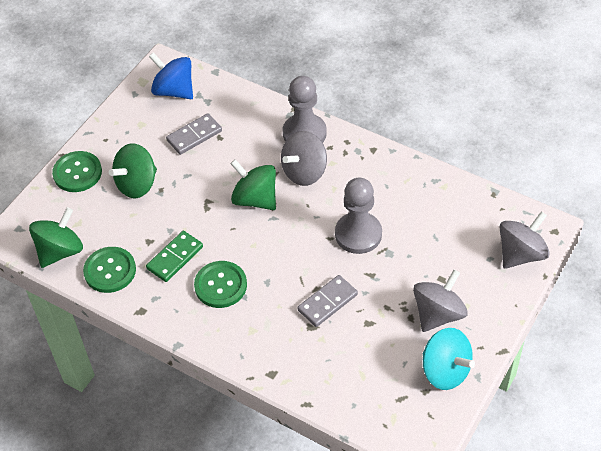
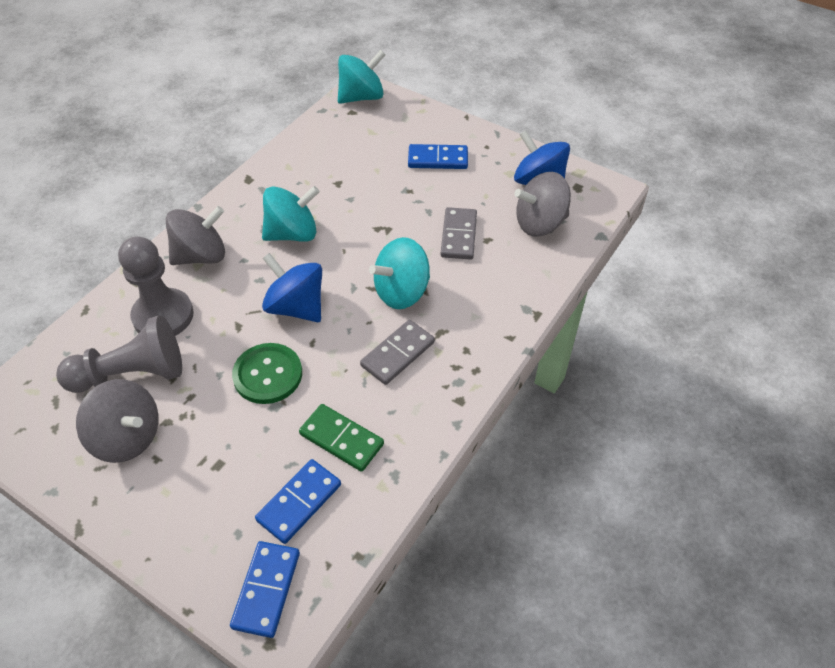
blue domino: none = 0 -> [230,541,300,638] [255,459,341,544] [408,144,468,169] = 3
blue spinning top: [149,52,193,99] = 1 -> [262,253,322,322] [514,130,570,185] = 2
green button: [52,151,102,192] [83,247,136,293] [194,261,247,308] = 3 -> [232,343,302,404] = 1
green spinning top: [29,207,83,268] [109,143,157,198] [230,159,276,210] = 3 -> none = 0
turquoise spinning top: [423,328,475,390] = 1 -> [262,186,320,242] [338,50,385,104] [369,237,430,309] = 3

